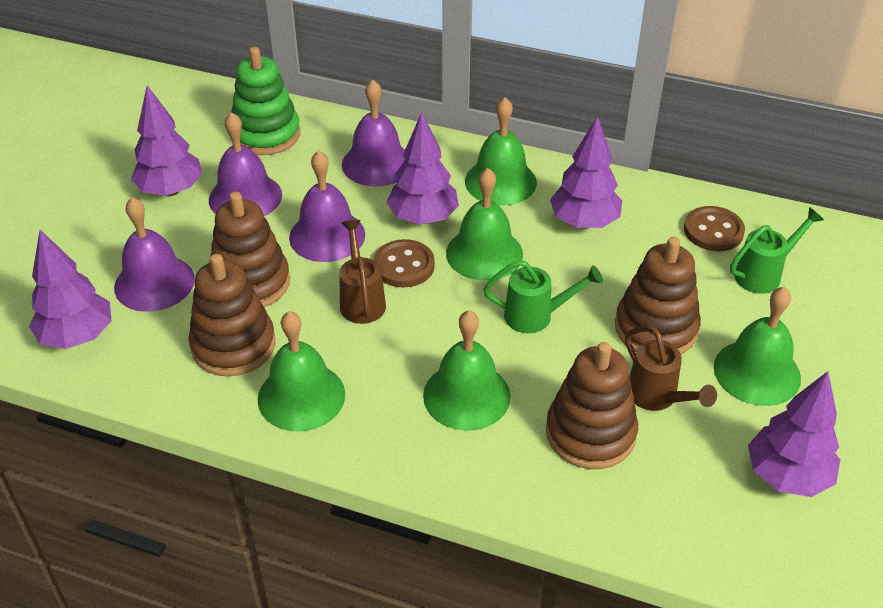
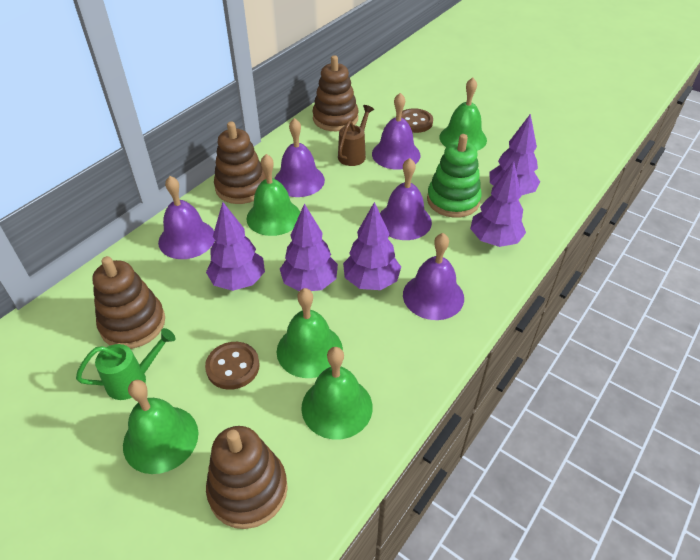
brown watering can: [339,220,386,324] [625,325,717,411] = 2 -> [338,105,374,166] = 1
green watering can: [483,260,603,333] [730,207,824,294] = 2 -> [76,328,176,400] = 1
purple bell: [114,197,195,312] [209,112,282,216] [289,150,365,262] [342,80,405,187] = 4 -> [158,176,215,259] [274,118,325,197] [372,93,421,170] [380,158,432,240] [403,233,464,320] = 5

